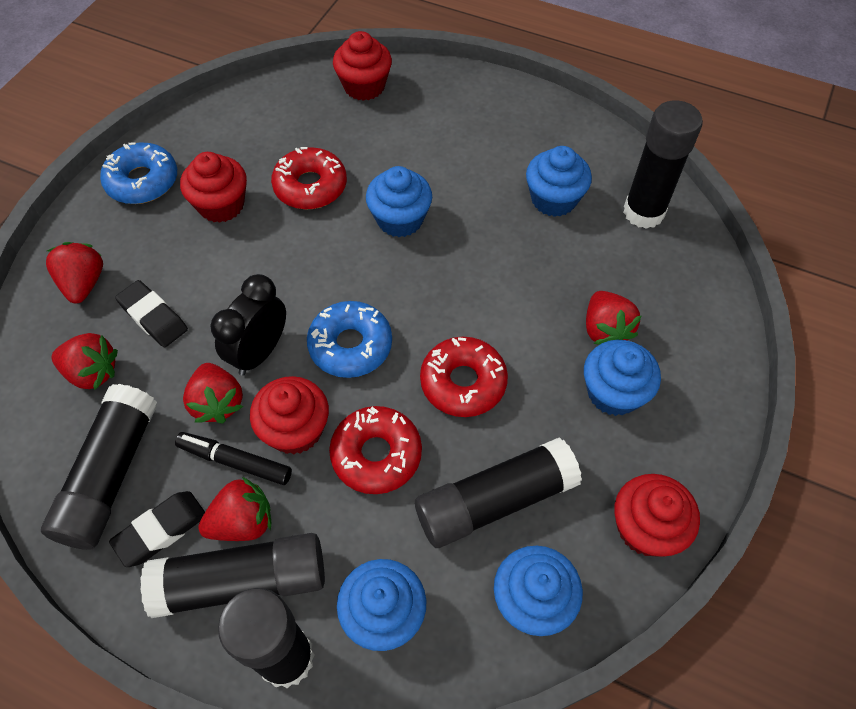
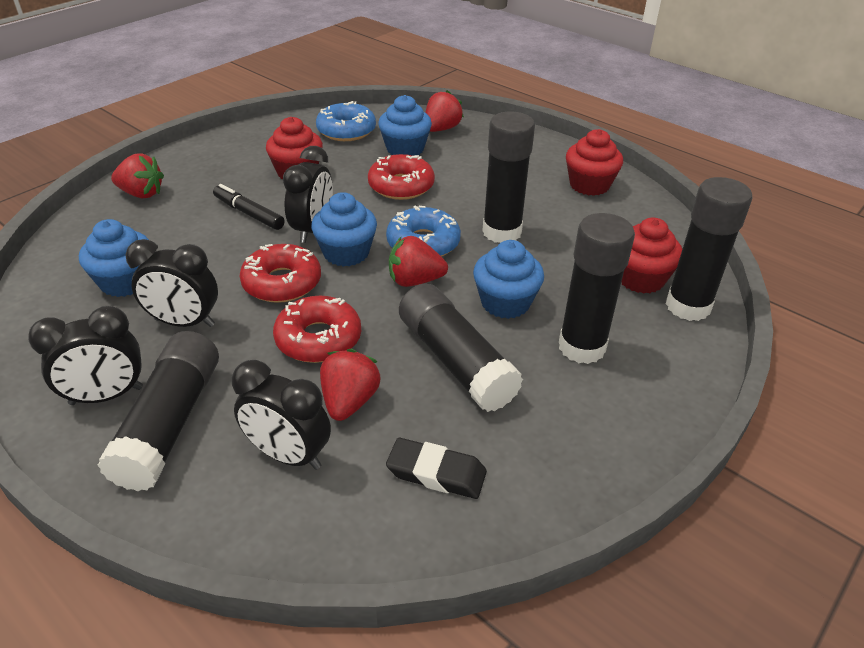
black clock: [210,274,286,376] = 1 -> [28,306,143,405] [126,239,218,327] [232,360,331,470] [283,146,333,243] = 4
black eraser: [109,491,205,567] [115,280,188,347] = 2 -> [386,438,487,499] = 1
blue cupcake: [337,559,426,651] [366,166,432,237] [494,546,583,636] [526,146,592,217] [584,340,661,416] = 5 -> [79,219,149,297] [311,192,377,267] [378,95,432,156] [473,240,544,319] = 4
red cupcake: [180,152,247,223] [250,376,329,455] [333,31,392,101] [614,474,700,557] = 4 -> [266,117,323,179] [566,129,623,196] [621,217,682,293] = 3
red strawberry: [46,242,103,303] [51,333,118,390] [183,363,243,424] [198,477,271,541] [586,291,642,345] = 5 -> [111,154,164,198] [320,349,381,421] [389,236,448,287] [425,90,464,132] = 4

